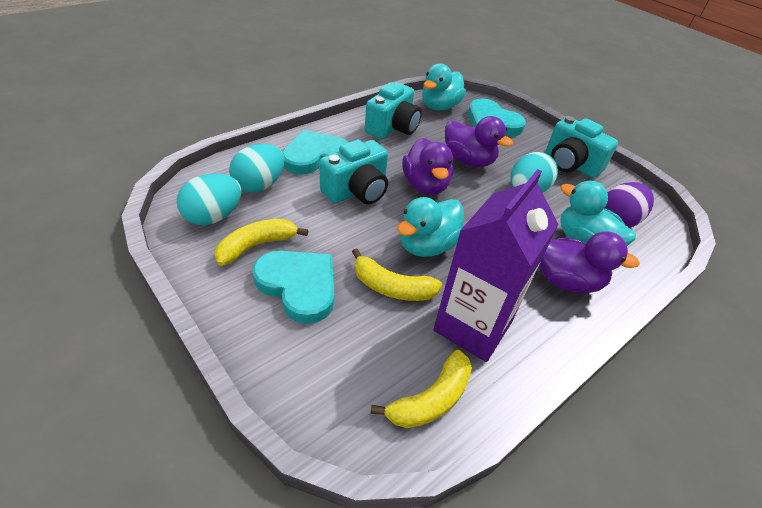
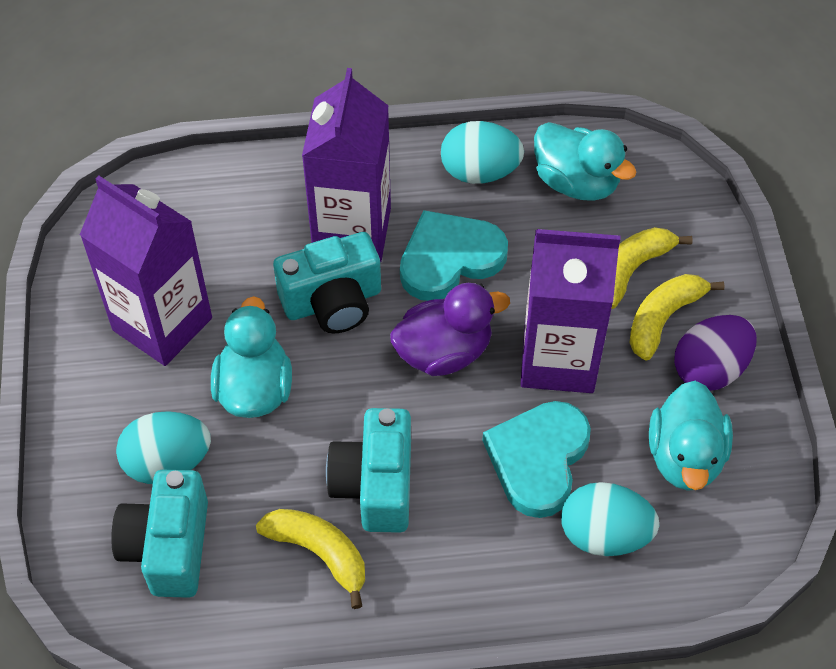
purple carton: [433,169,558,362] = 1 -> [80,176,212,366] [302,68,391,262] [520,229,620,393] = 3
purple duck: [402,138,453,195] [445,116,513,167] [539,232,640,293] = 3 -> [390,283,510,376] = 1
turquoise heart: [253,251,334,324] [282,130,349,175] [468,98,526,136] = 3 -> [400,210,508,301] [482,401,591,518] = 2

